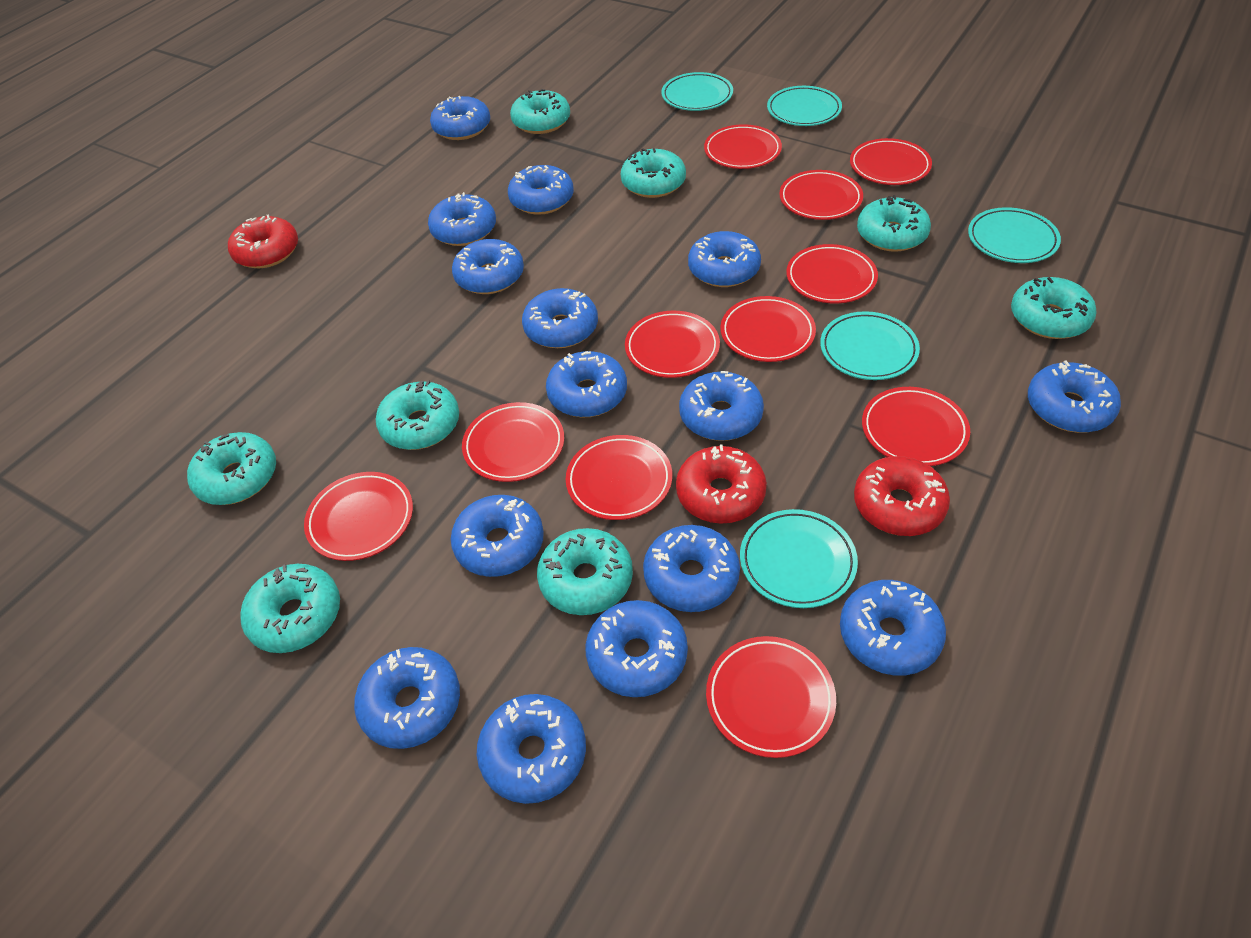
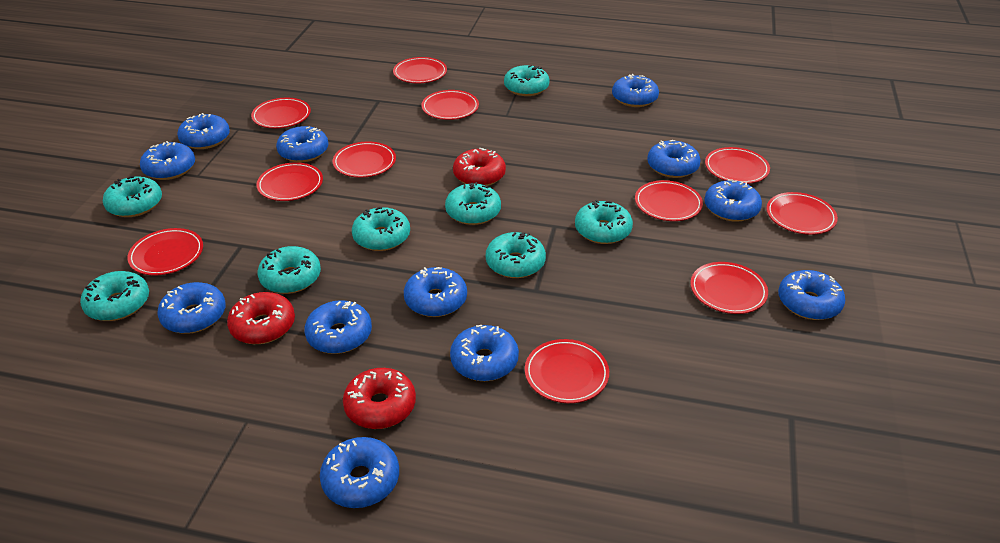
blue donut: [354,647,460,749] [428,192,496,246] [430,96,490,140] [451,495,544,577] [452,239,524,294] [477,694,586,804] [508,165,574,215] [522,288,598,348] [546,351,627,417] [585,600,688,697] [643,525,740,612] [679,371,764,441] [688,231,761,287] [840,580,946,675] [1028,360,1121,433] = 15 -> [140,141,195,180] [157,282,226,334] [177,113,230,149] [276,126,328,162] [304,300,372,354] [320,437,399,508] [404,267,467,317] [450,325,519,381] [612,74,659,107] [647,140,701,178] [704,180,762,222] [778,270,845,320] = 12
turquoise plate: [662,72,733,111] [740,509,858,608] [767,86,842,126] [820,311,920,380] [968,207,1061,263] = 5 -> none = 0

